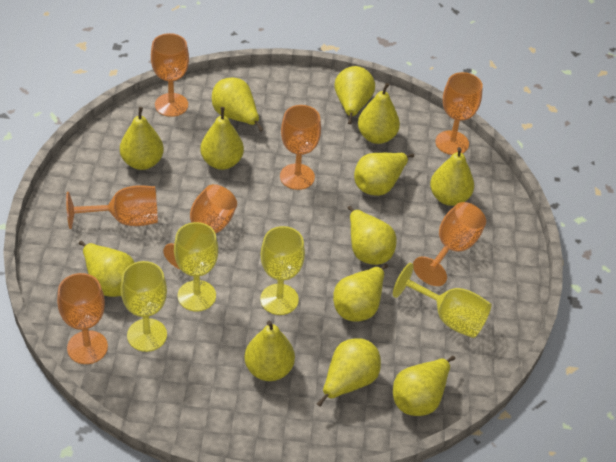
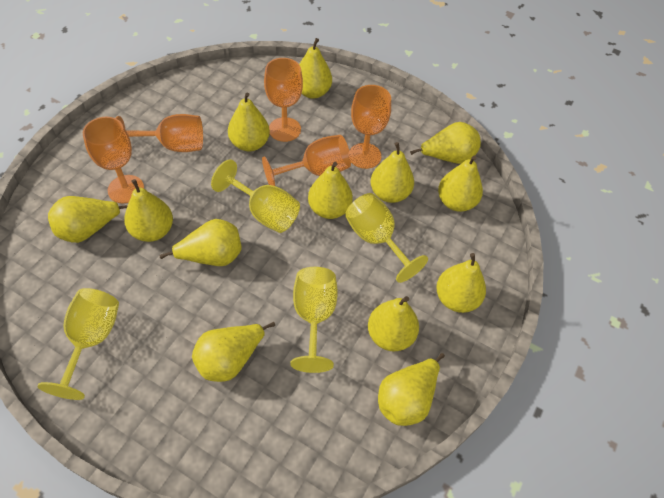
orange goblet: [57,273,108,364] [66,185,158,229] [151,33,189,117] [163,184,237,270] [280,105,321,190] [413,202,486,286] [435,72,483,155] = 7 -> [83,117,144,203] [116,114,203,152] [262,135,351,186] [264,58,303,142] [349,85,391,169] = 5

